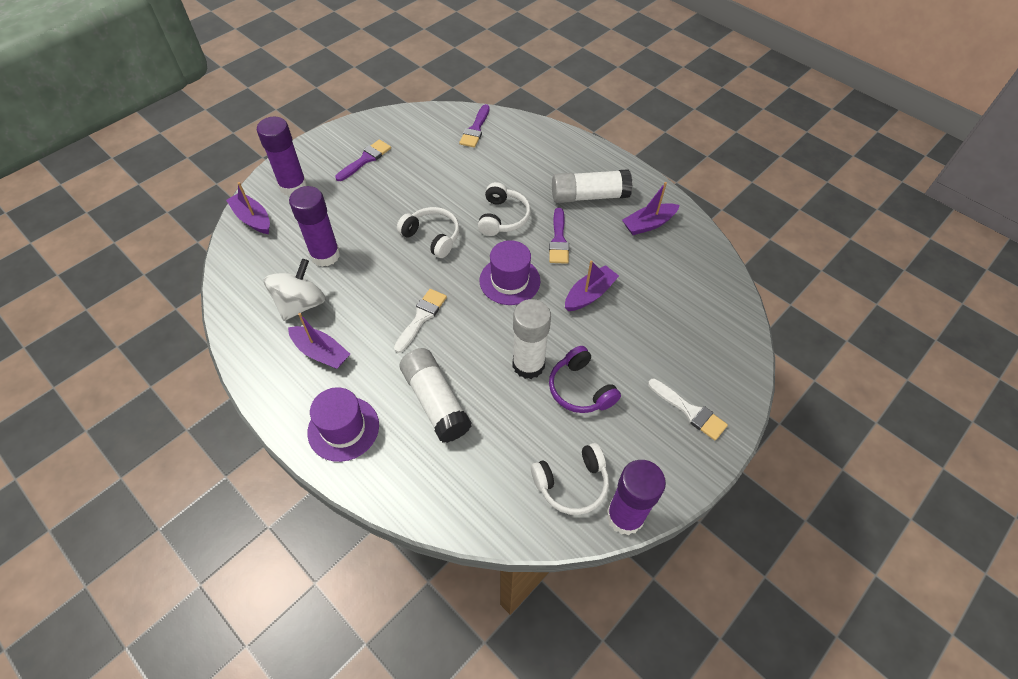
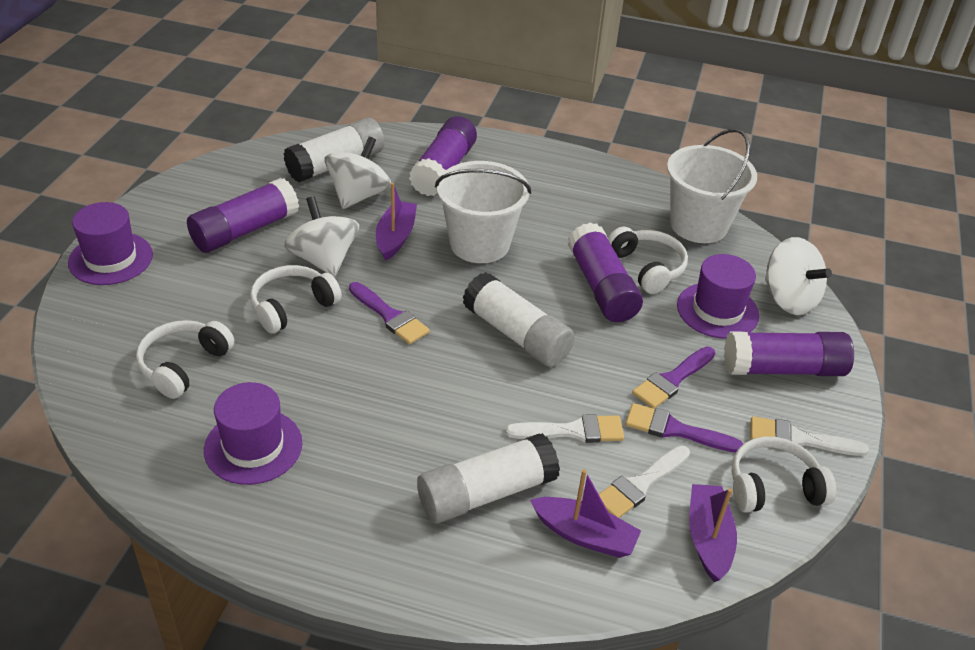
purple boat: [226,182,270,234] [288,313,350,369] [565,260,619,311] [622,182,680,235] = 4 -> [376,183,417,261] [530,469,641,558] [689,484,737,582] = 3
purple glue stick: [257,116,307,196] [289,186,340,267] [607,460,666,535] = 3 -> [187,178,299,253] [409,116,477,196] [568,222,643,322] [724,331,854,376] = 4
purple hat: [308,387,379,462] [480,240,540,305] = 2 -> [68,202,153,285] [204,382,302,485] [677,254,759,339] = 3
purple headphones: [549,346,621,413] = 1 -> none = 0
white brush: [394,289,447,353] [648,379,728,440] = 2 -> [506,414,624,443] [599,445,690,518] [750,416,869,456] = 3
white bucket: none = 0 -> [435,161,531,263] [667,129,757,243] = 2
white headphones: [397,207,460,258] [478,182,531,236] [531,443,609,515] = 3 -> [136,320,235,399] [250,265,342,334] [608,227,688,294] [731,437,836,513] = 4
white spinning top: [264,259,325,321] = 1 -> [284,196,359,277] [325,137,391,209] [765,237,832,315] = 3

